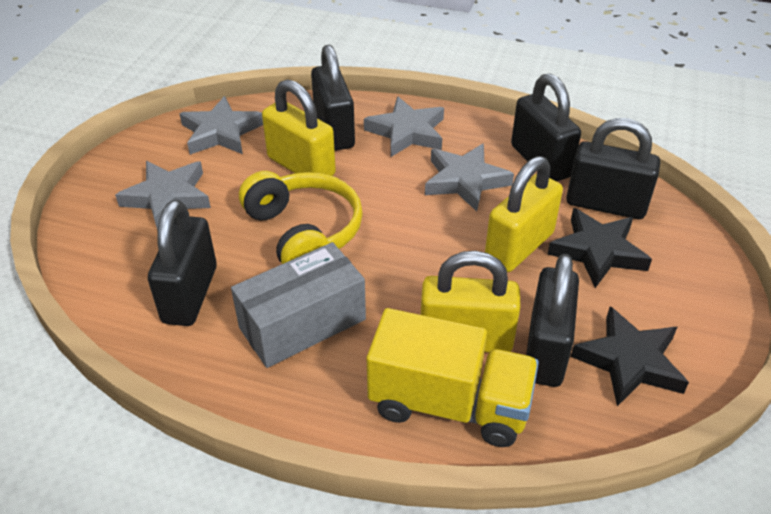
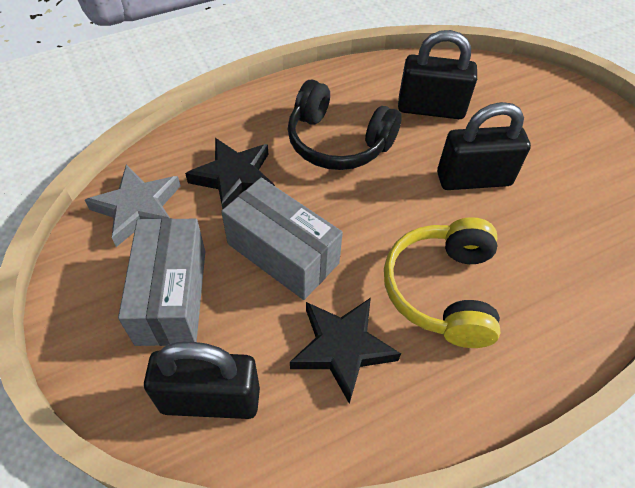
black headphones: none = 0 -> [287,80,402,170] = 1
black padlock: [148,200,217,326] [311,45,355,151] [511,73,581,181] [526,254,579,387] [566,118,660,219] = 5 -> [144,342,260,419] [398,30,477,119] [437,102,531,190] = 3
grey box: [231,242,366,368] = 1 -> [118,218,205,346] [221,178,343,300] = 2
grey star: [115,161,211,230] [179,96,263,155] [364,97,444,157] [425,143,514,212] = 4 -> [85,165,181,247] = 1
yellow padlock: [262,79,336,176] [421,251,521,353] [485,156,563,272] = 3 -> none = 0
yellow truck: [367,308,539,447] = 1 -> none = 0

